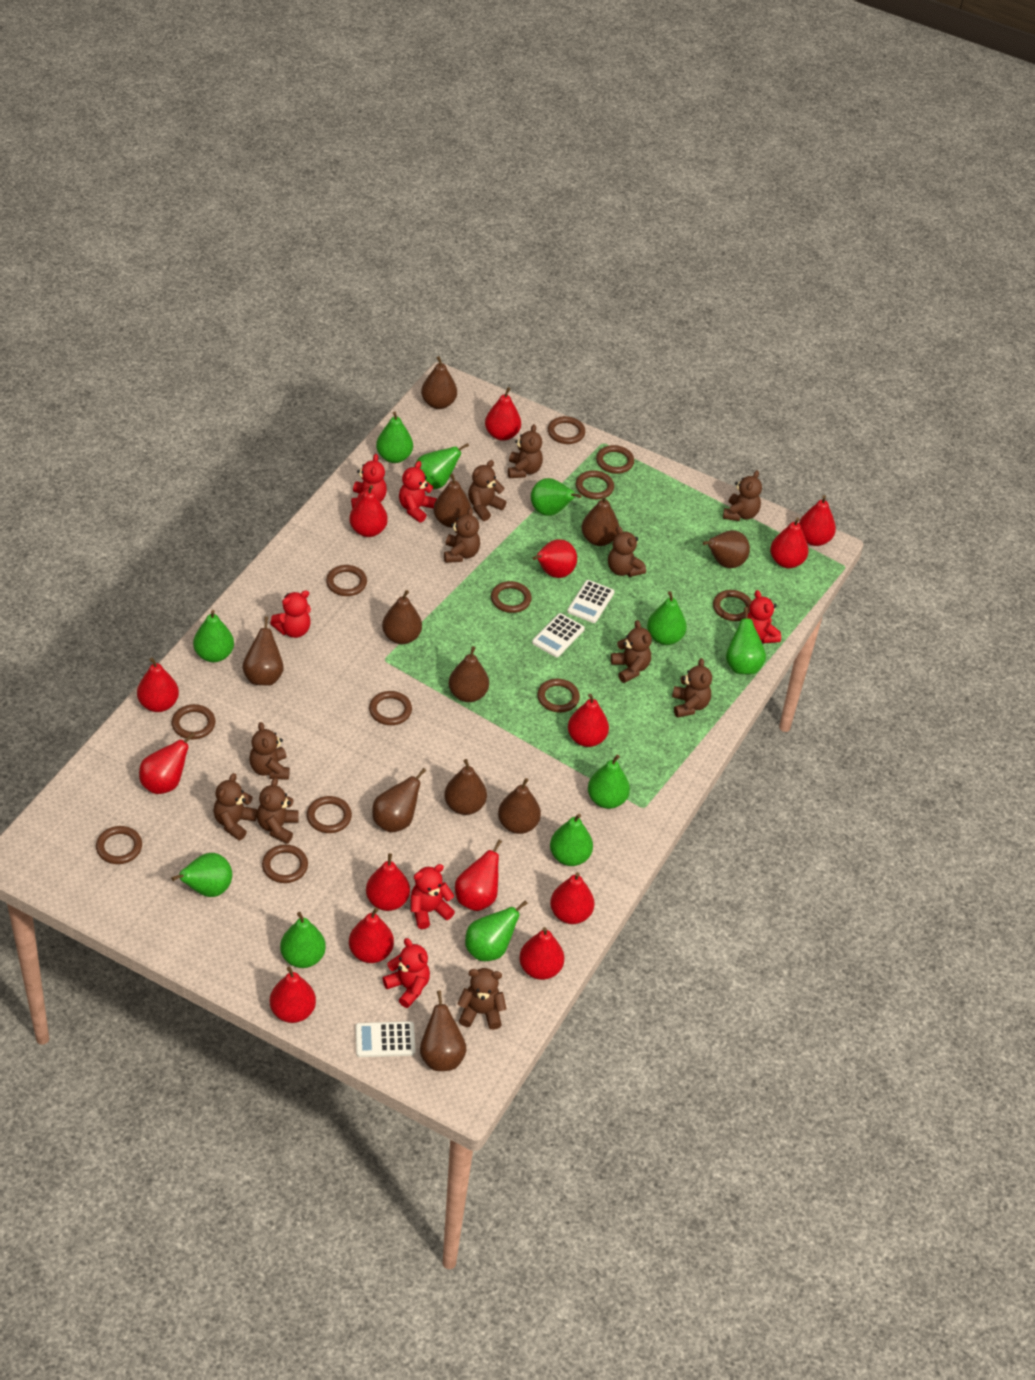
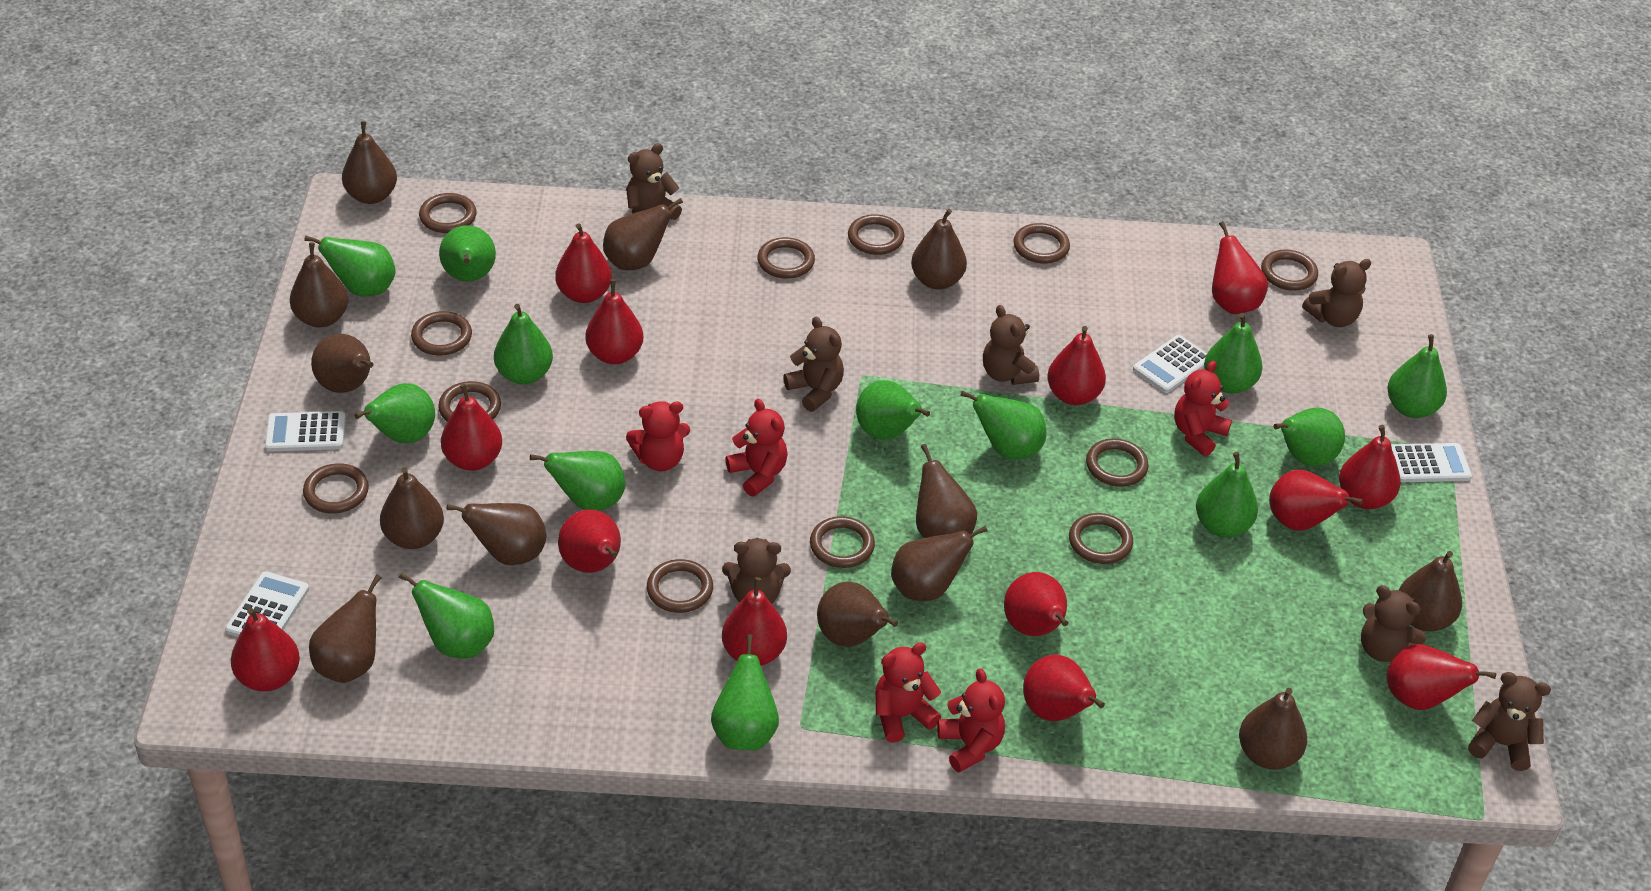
brown pear: [242,616,284,686] [372,768,426,833] [382,590,422,644] [420,991,467,1071] [421,356,457,409] [433,474,471,528] [444,759,487,815] [449,646,489,702] [498,778,541,834] [581,495,619,546] [703,530,750,568] = 11 -> [290,242,349,327] [309,574,382,683] [311,334,373,393] [342,121,397,204] [380,467,444,549] [447,503,546,565] [603,198,683,270] [817,582,898,647] [891,526,988,601] [911,209,967,290] [916,444,977,538] [1239,688,1307,770] [1399,551,1462,631] = 13
brown teddy bear: [213,773,258,840] [249,722,290,780] [257,778,299,844] [444,507,480,563] [458,968,507,1030] [468,460,506,521] [508,424,543,478] [608,526,646,577] [611,620,652,683] [672,658,712,718] [723,470,762,521] = 11 -> [626,143,682,220] [722,538,791,604] [783,317,844,412] [983,305,1039,385] [1302,259,1371,327] [1361,585,1426,662] [1468,672,1551,771] = 7
green pear: [171,853,232,897] [193,610,234,662] [280,912,326,968] [376,411,413,463] [416,443,469,489] [465,901,528,961] [531,478,581,516] [550,813,593,866] [588,754,630,809] [647,591,687,645] [726,607,766,674] = 11 -> [304,235,396,297] [354,383,435,444] [398,572,494,659] [439,225,496,281] [494,304,553,384] [530,451,625,511] [711,634,779,750] [856,380,930,440] [961,390,1047,459] [1196,452,1258,537] [1204,313,1263,394] [1273,407,1345,467] [1387,334,1447,418] = 13
red pear: [137,658,179,712] [139,732,195,794] [270,966,316,1023] [349,485,388,537] [349,907,394,963] [366,853,410,911] [455,840,502,911] [485,387,521,441] [519,927,564,980] [533,539,577,578] [550,872,594,924] [568,694,609,747] [770,518,809,568] [799,495,836,546] = 14 -> [231,608,300,691] [441,384,502,471] [555,223,612,303] [558,509,621,573] [585,279,644,364] [722,577,787,666] [1004,572,1069,636] [1023,655,1105,721] [1047,326,1106,405] [1212,221,1268,314] [1269,470,1363,531] [1339,425,1401,509] [1386,644,1496,710] = 13
red teddy bear: [270,590,311,638] [351,454,387,509] [383,938,430,1008] [399,461,437,523] [411,864,455,929] [748,590,781,643] = 6 -> [626,401,690,471] [725,399,788,497] [876,642,941,743] [937,668,1005,772] [1174,361,1232,456] = 5
white calculator: [355,1021,416,1057] [532,613,585,657] [567,580,615,623] = 3 -> [225,571,309,637] [265,411,346,452] [1133,335,1207,393] [1391,443,1472,482] = 4

